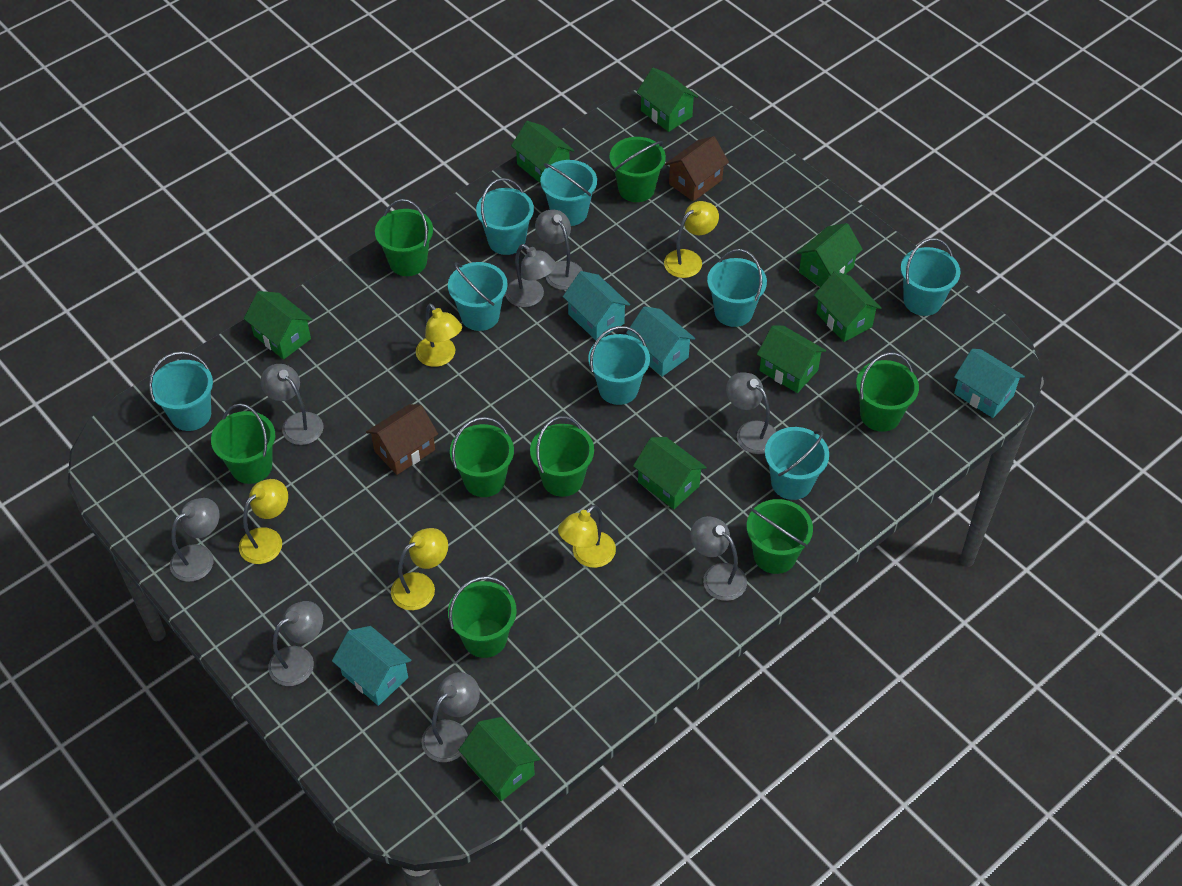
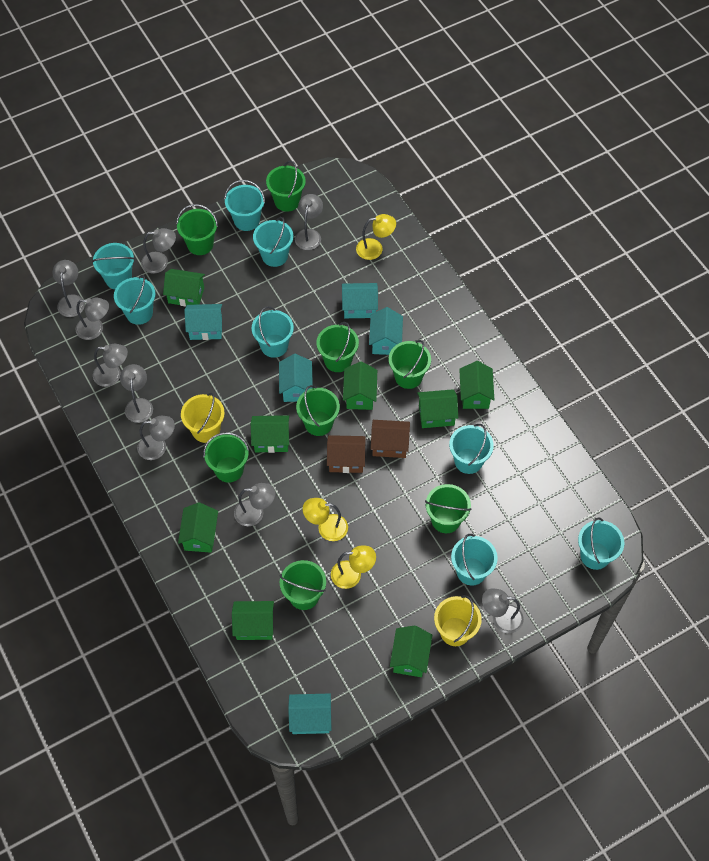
grey lamp: [170,498,220,582] [260,364,324,445] [268,601,323,686] [422,672,480,762] [505,244,556,307] [535,210,583,290] [690,516,747,601] [726,372,776,454] = 8 -> [52,260,85,317] [75,297,109,340] [93,344,128,387] [120,364,153,423] [137,416,175,460] [141,228,176,274] [234,483,275,526] [295,194,323,250] [482,588,524,633] = 9
turquoise house: [332,626,412,706] [563,271,630,340] [626,306,695,377] [954,349,1025,418] = 4 -> [184,304,222,340] [279,354,313,402] [288,694,331,734] [342,283,378,318] [369,307,403,355] = 5
yellow bucket: none = 0 -> [181,393,225,443] [434,595,482,646] = 2
yellow lamp: [239,479,288,564] [391,528,448,610] [416,303,462,367] [558,505,616,568] [664,201,719,278] = 5 -> [303,498,348,541] [331,546,376,589] [356,214,396,260] = 3

